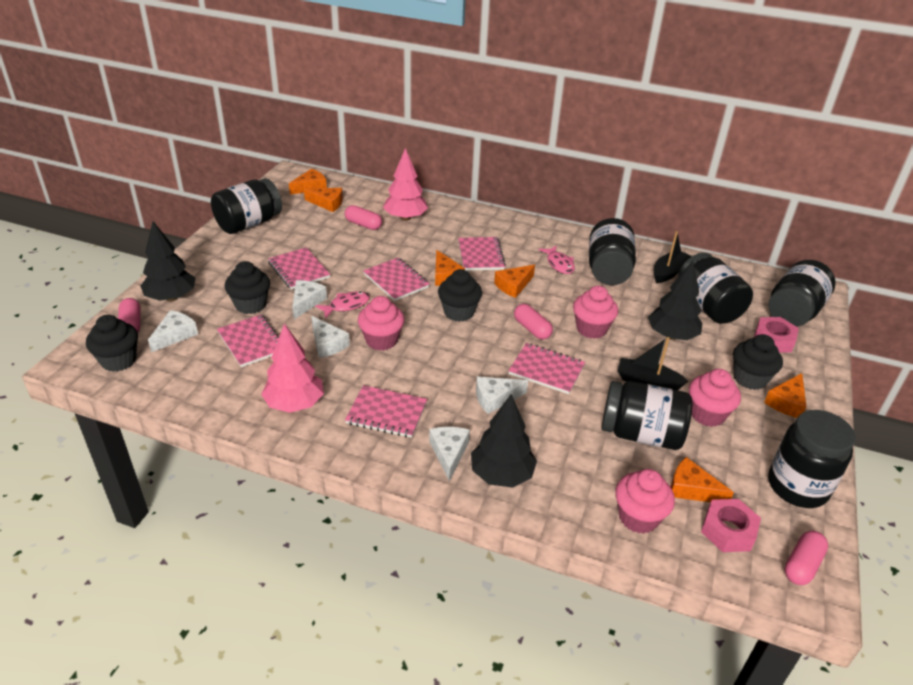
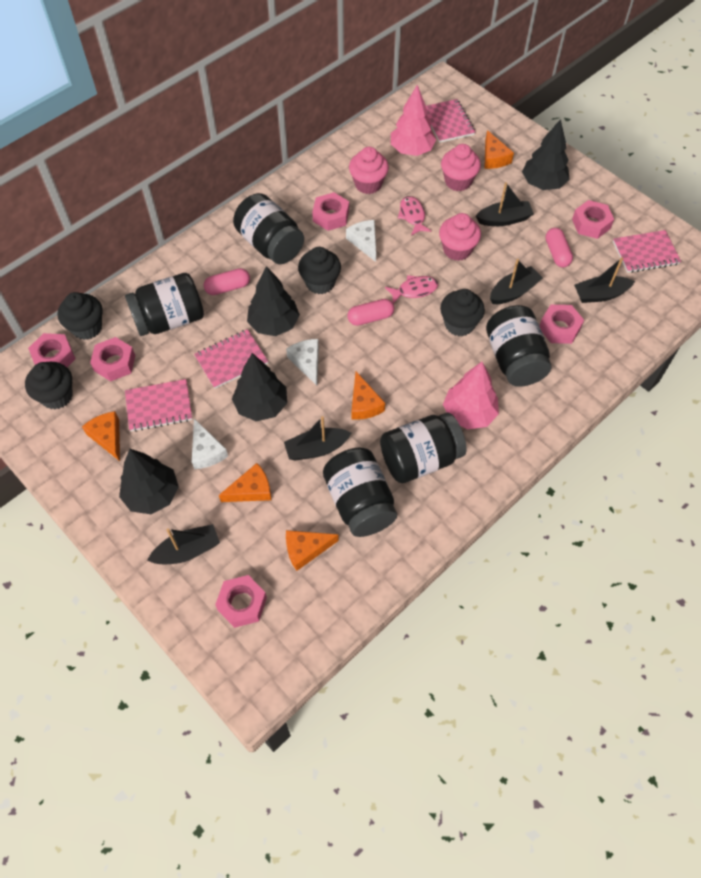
black boat: [618,337,688,390] [654,231,691,283] = 2 -> [147,524,220,564] [284,416,351,461] [476,182,534,226] [490,259,543,304] [574,257,635,303] = 5
black jar: [211,178,282,234] [589,218,636,285] [601,381,692,450] [678,253,753,324] [768,410,856,508] [769,260,836,327] = 6 -> [125,273,204,336] [233,193,304,264] [323,448,397,537] [380,412,467,483] [486,305,551,387] = 5
black tree: [141,221,195,301] [471,394,537,488] [648,261,702,340] = 3 -> [119,449,179,514] [232,353,287,421] [247,266,300,336] [522,119,570,190] = 4
orange cheese: [289,169,327,195] [304,188,343,212] [435,250,465,286] [494,265,535,298] [671,457,734,502] [764,373,807,418] = 6 -> [82,411,120,461] [219,463,271,502] [286,530,339,571] [351,372,385,420] [484,130,514,169] = 5
pink capsule: [118,298,141,333] [345,205,382,230] [514,304,553,340] [785,531,828,585] = 4 -> [204,268,250,295] [347,299,394,326] [545,228,573,267] = 3
pink cupcake: [358,296,405,351] [573,286,618,339] [615,469,675,534] [689,369,741,427] = 4 -> [349,147,389,194] [439,213,481,261] [441,144,481,191] = 3
pink notebook: [217,315,279,367] [268,247,330,290] [345,385,427,438] [364,258,430,301] [458,237,506,271] [508,343,585,394] = 6 -> [125,379,192,432] [194,329,268,389] [426,99,475,143] [613,230,681,273] = 4
pink nut: [701,499,761,552] [754,317,799,353] = 2 -> [28,333,75,367] [90,337,135,381] [215,575,267,628] [312,192,349,231] [539,305,584,344] [572,200,614,239] = 6
white cheese: [148,310,198,352] [292,280,327,319] [311,316,350,358] [429,427,470,481] [476,377,528,414] = 5 -> [192,419,228,469] [286,339,319,386] [346,220,376,262] = 3

